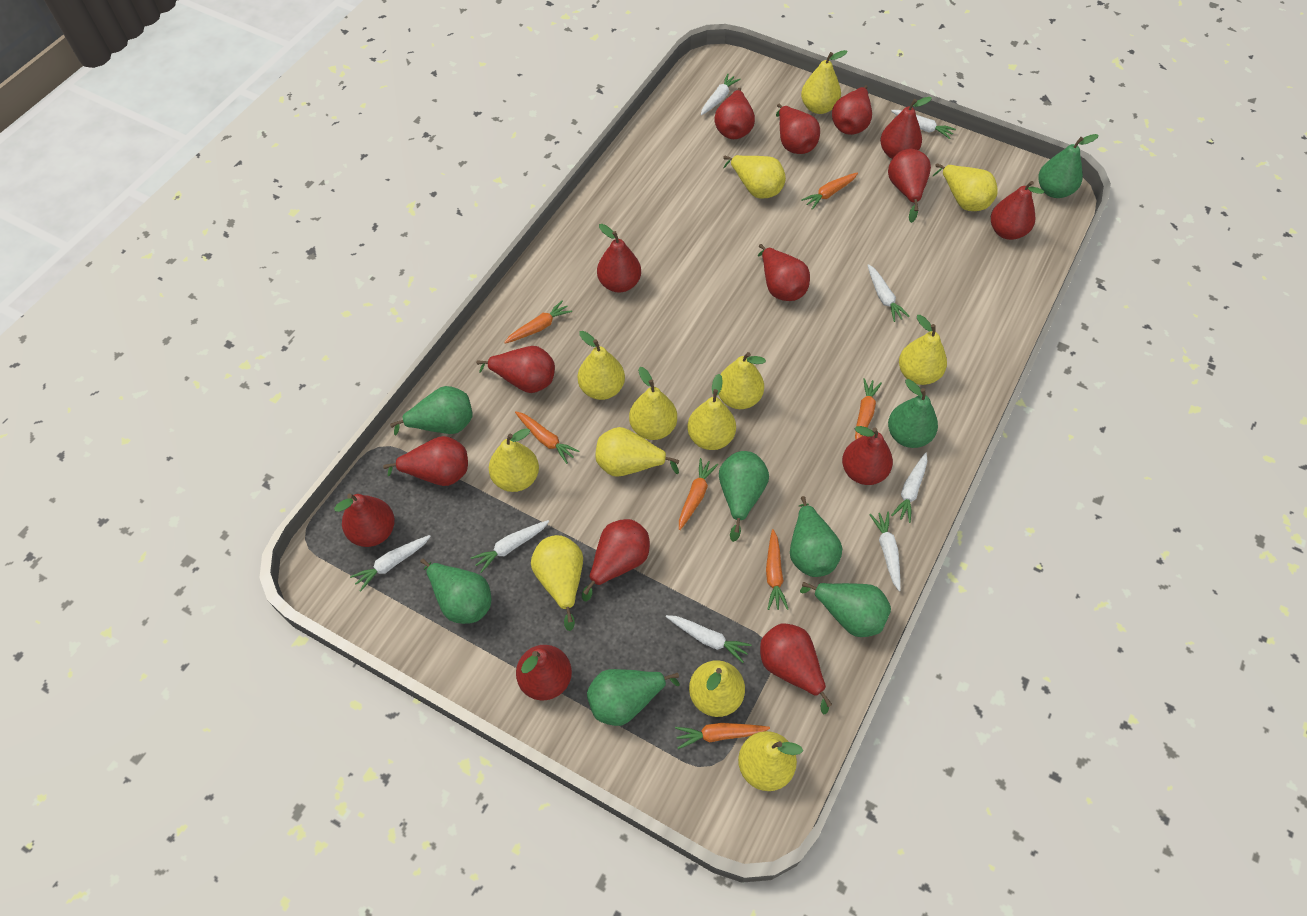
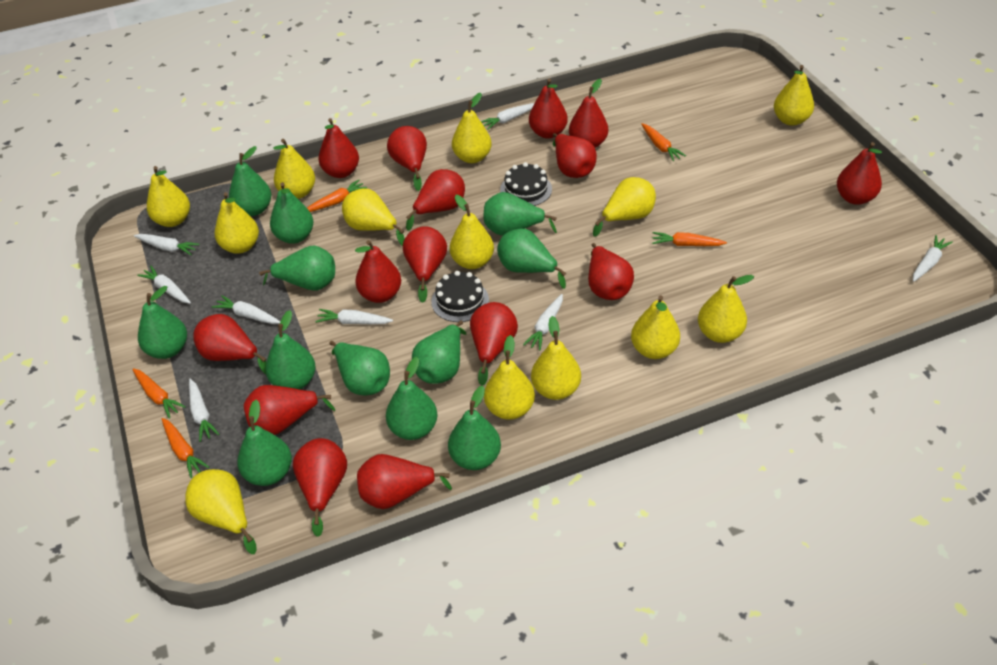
black cake: none = 0 -> [431,271,489,322] [500,162,552,206] = 2
green pear: [390,386,473,436] [420,559,491,624] [587,669,680,726] [719,451,769,542] [790,496,842,577] [800,582,891,637] [888,379,938,448] [1038,134,1099,198] = 8 -> [138,286,187,359] [229,146,271,216] [237,400,292,486] [259,245,335,291] [265,310,316,390] [270,182,313,244] [329,341,390,395] [386,357,438,440] [412,321,466,384] [448,386,501,470] [484,192,557,236] [497,229,566,289] = 12
orange carrot: [504,300,572,344] [515,411,580,464] [675,723,770,749] [679,458,718,530] [766,529,788,610] [801,172,858,210] [855,378,882,439] = 7 -> [132,368,186,419] [162,418,209,478] [307,180,367,212] [641,123,686,161] [652,232,727,246] = 5

